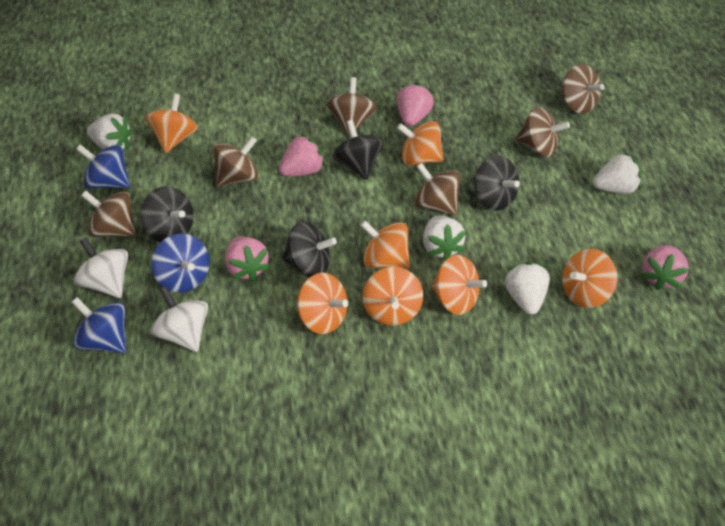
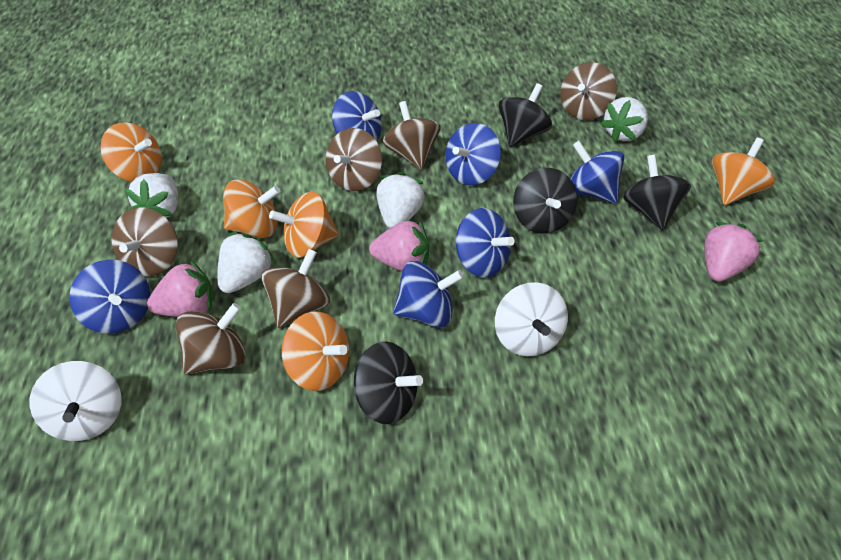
blue spinning top: [72,297,126,353] [76,144,130,189] [151,233,210,293] = 3 -> [69,260,150,334] [332,91,382,141] [393,261,464,327] [445,123,501,185] [456,208,515,278] [571,141,624,203] = 6
orange spinning top: [146,94,197,153] [297,273,348,334] [360,221,410,269] [363,267,423,326] [397,121,444,165] [431,255,487,315] [562,249,617,308] = 7 -> [101,122,162,182] [223,179,280,238] [269,192,339,258] [282,312,349,391] [712,137,775,205] = 5
pink strawberry: [225,236,270,282] [279,134,325,176] [397,83,434,127] [641,245,689,290] = 4 -> [147,260,214,317] [369,220,429,271] [704,222,763,282] = 3

